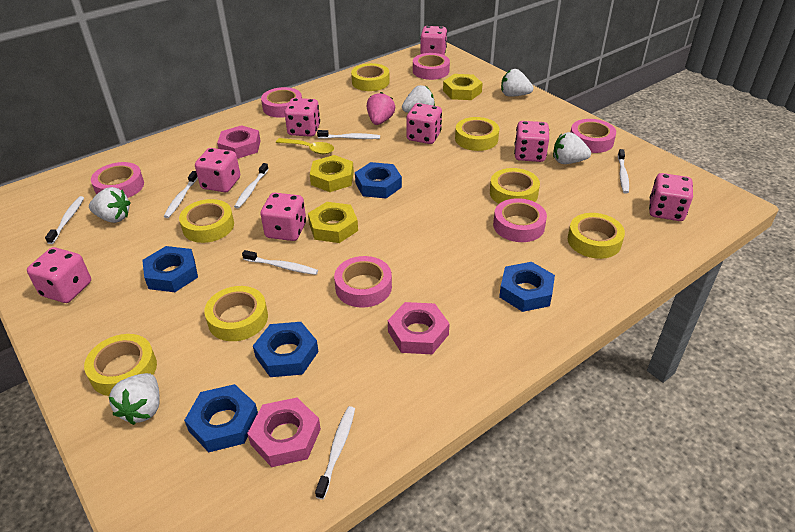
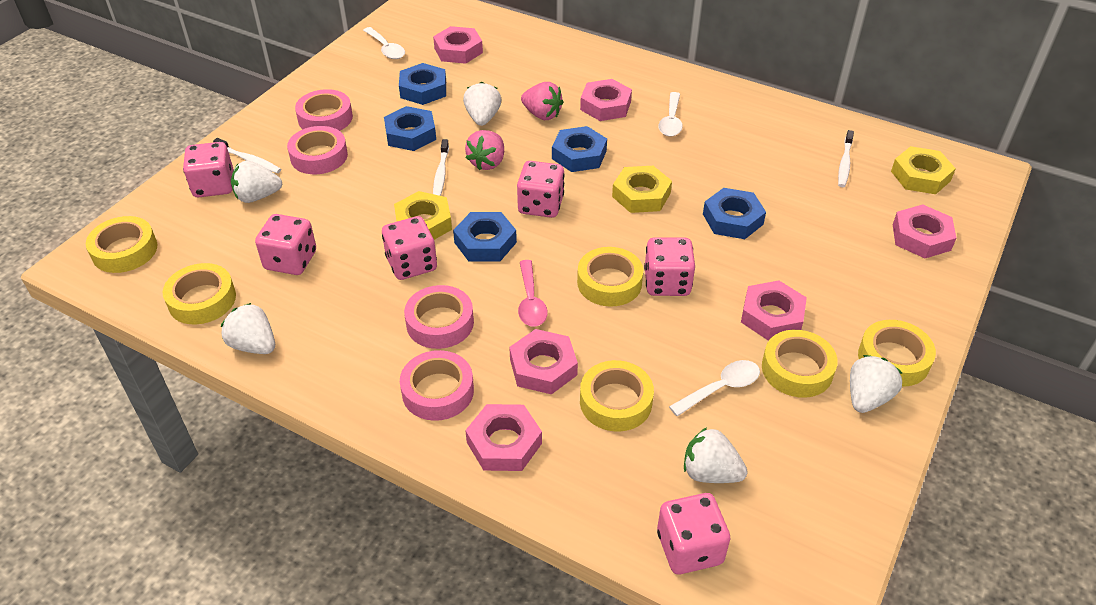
pink dice: [27,247,91,303] [195,148,240,192] [261,193,306,241] [284,98,320,137] [406,103,442,144] [420,26,447,55] [514,121,549,162] [649,173,693,221] = 8 -> [183,142,234,197] [255,214,316,275] [382,216,437,280] [517,161,565,218] [644,237,695,296] [657,493,730,574] = 6
pink nut: [217,125,261,159] [247,398,321,467] [388,302,450,354] = 3 -> [433,26,483,64] [465,404,542,471] [509,329,578,394] [580,79,632,121] [741,280,807,340] [893,204,956,258] = 6
pink spoon: none = 0 -> [518,260,548,327] = 1
pink strawberry: [367,92,395,125] = 1 -> [465,130,504,170] [521,82,563,120] = 2
pink tape: [91,162,144,198] [261,87,302,118] [334,256,392,308] [413,53,450,80] [493,198,547,242] [571,119,616,153] = 6 -> [287,126,348,174] [295,89,353,131] [400,350,474,421] [404,285,474,349] = 4
white spoon: none = 0 -> [363,27,405,59] [658,92,683,137] [669,360,760,416] = 3
white toothbrush: [45,196,84,244] [164,171,198,218] [234,163,269,209] [242,250,318,275] [315,406,355,499] [317,130,380,139] [618,149,629,194] = 7 -> [213,138,281,173] [433,139,449,196] [838,130,854,187] = 3
yellow spoon: [276,138,334,154] = 1 -> none = 0
yellow tape: [84,334,157,396] [179,199,234,243] [204,286,268,341] [351,63,390,91] [455,117,499,151] [490,168,540,204] [568,213,625,259] = 7 -> [86,216,157,273] [163,263,236,324] [577,247,643,307] [580,360,654,432] [762,330,838,398] [858,320,936,387] = 6

